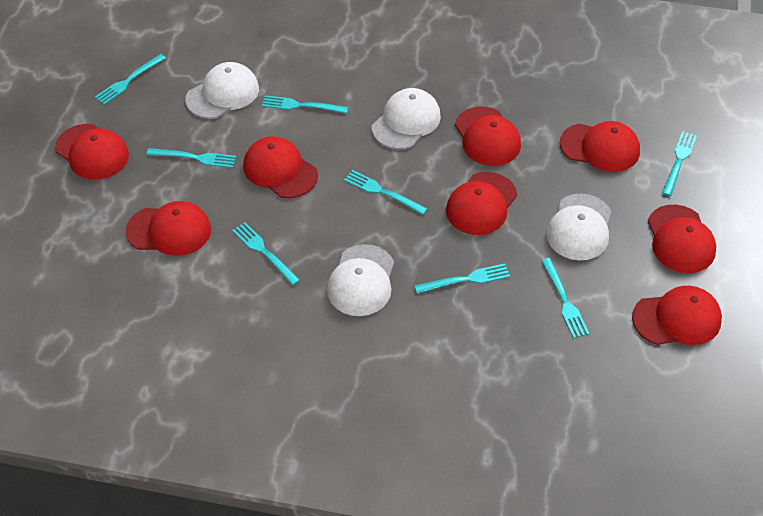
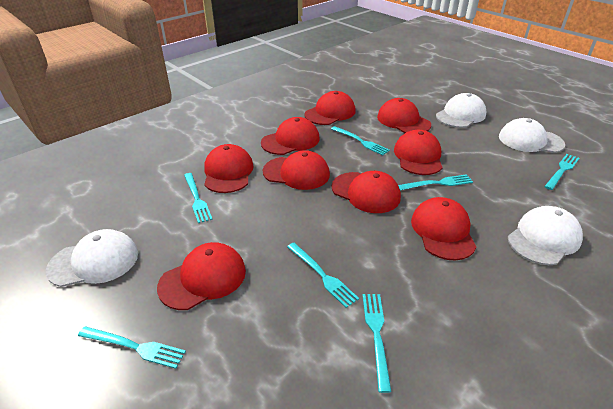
red cap: [55,124,129,180] [126,201,211,256] [243,136,318,198] [446,172,517,235] [455,107,521,166] [560,121,640,172] [632,286,722,345] [648,205,716,273] = 8 -> [157,242,246,310] [204,144,254,193] [261,117,320,155] [263,150,330,190] [304,91,356,125] [332,171,401,213] [377,98,431,133] [394,130,443,175] [411,197,476,261] = 9
turquoise fork: [95,54,166,105] [147,148,236,168] [232,222,300,286] [262,95,348,113] [344,170,428,215] [414,264,510,294] [541,258,589,338] [662,131,697,196] = 8 -> [78,326,186,369] [184,173,213,223] [287,243,359,308] [331,126,390,156] [362,294,392,393] [398,174,473,190] [544,154,579,190] = 7

